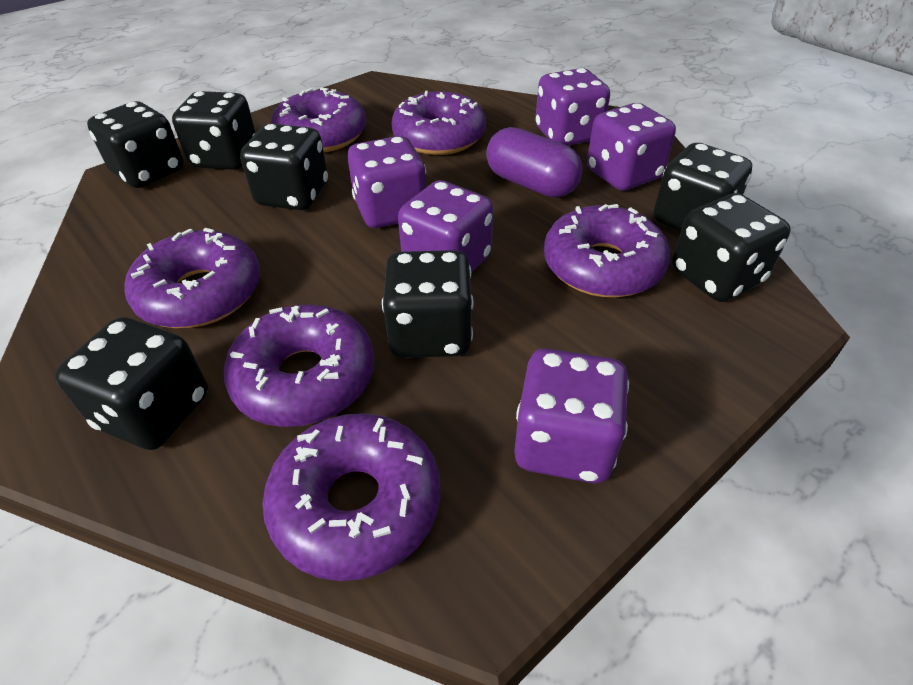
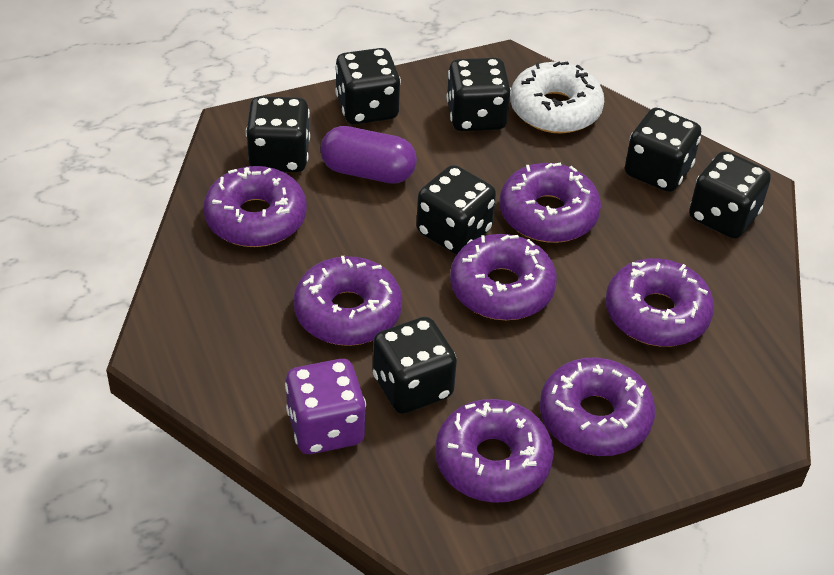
purple dice: [347,136,426,228] [398,180,493,272] [514,348,629,483] [535,68,610,146] [587,103,676,191] = 5 -> [285,359,366,454] = 1
purple donut: [124,228,260,328] [224,304,374,427] [262,413,441,581] [271,88,366,153] [391,91,486,155] [544,204,670,298] = 6 -> [203,166,307,247] [293,256,402,346] [435,399,554,503] [450,234,557,320] [500,163,601,243] [540,357,655,456] [605,258,714,347] = 7
white donut: none = 0 -> [510,62,604,133] = 1

